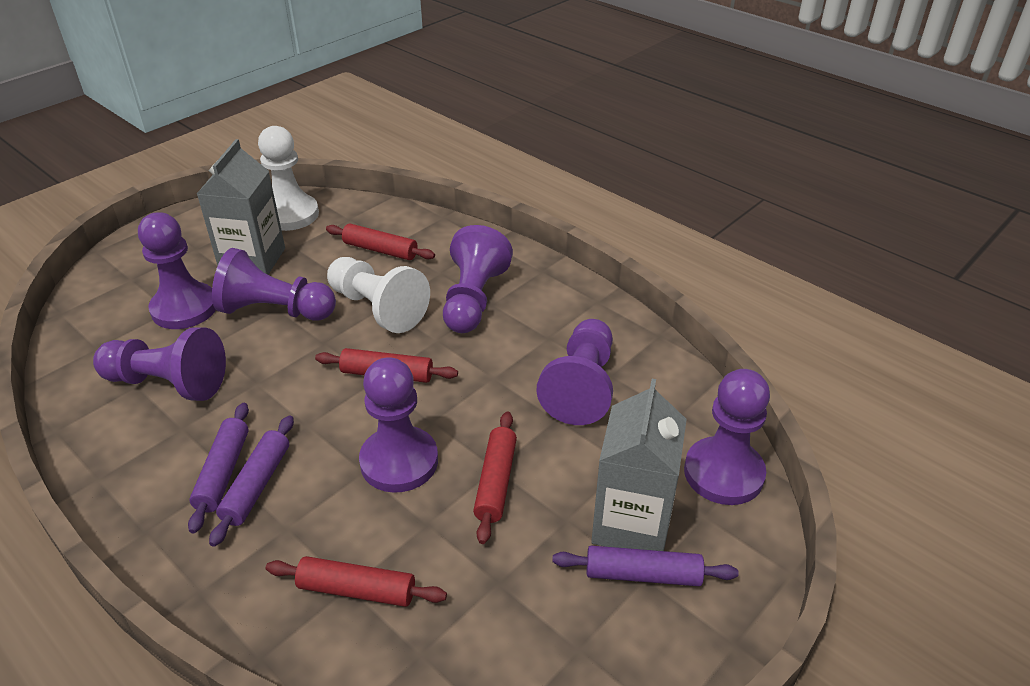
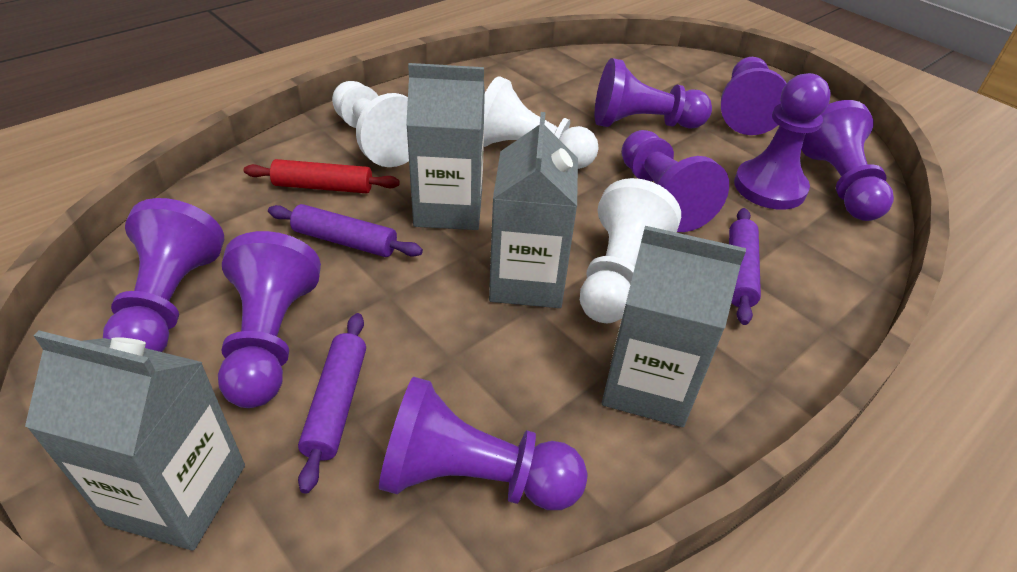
grey carton: [197,139,285,275] [591,379,687,551] = 2 -> [25,331,245,551] [406,63,485,230] [489,112,578,308] [602,226,746,427] = 4
purple pawn: [93,327,226,401] [138,212,216,329] [212,248,336,321] [359,357,438,493] [443,225,513,333] [536,319,613,425] [684,369,770,505] = 7 -> [103,198,224,352] [218,231,321,408] [379,377,587,510] [595,58,712,129] [622,130,729,232] [721,57,787,135] [734,73,831,210] [802,100,894,221] = 8
red rolling pin: [266,556,447,607] [315,348,458,383] [326,224,435,260] [473,411,517,544] = 4 -> [244,159,400,193] = 1
white pawn: [258,126,319,231] [327,257,430,333] = 2 -> [332,81,409,167] [484,76,599,169] [580,178,681,323] = 3

